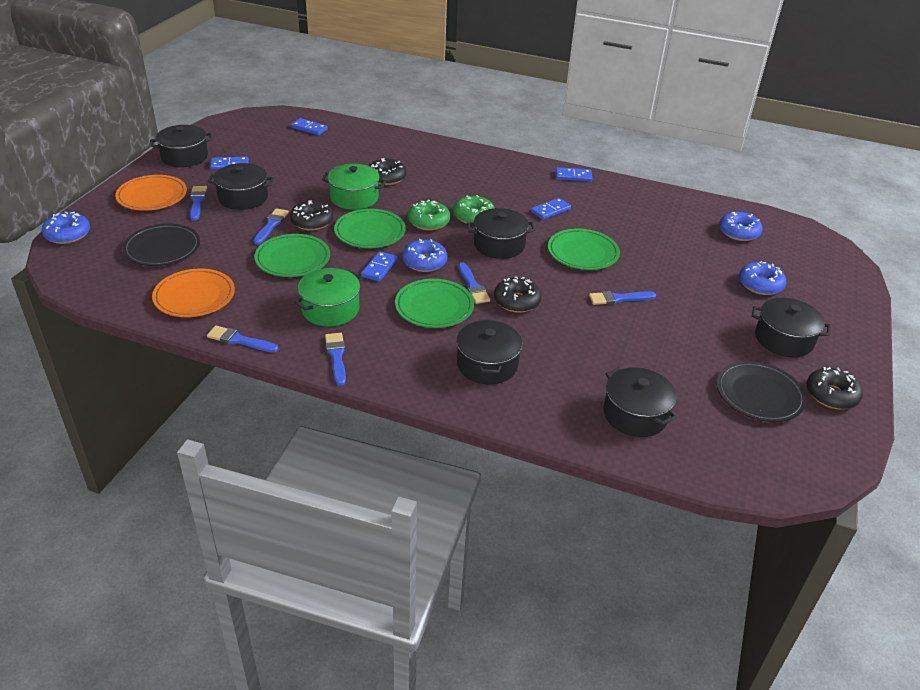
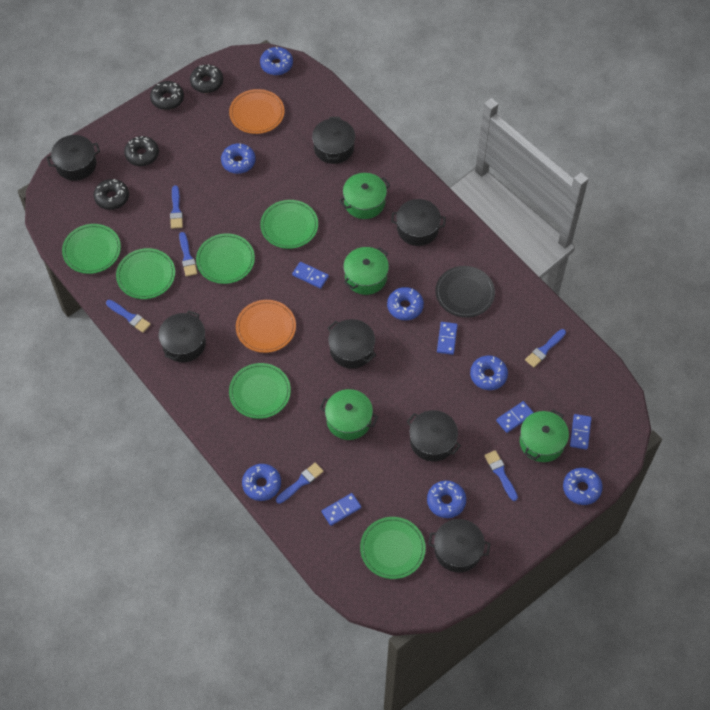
black plate: [123,224,200,266] [716,361,806,422] = 2 -> [435,266,495,318] = 1
black pot: [150,125,213,167] [208,163,274,210] [456,319,522,384] [467,208,535,259] [603,367,677,437] [752,298,831,357] = 6 -> [46,135,100,181] [158,310,206,362] [312,117,355,164] [328,319,376,369] [391,199,446,246] [407,410,461,461] [428,519,491,573] = 7
blue donut: [42,211,90,244] [402,239,447,272] [719,212,763,241] [739,261,786,295] = 4 -> [221,143,255,174] [242,464,281,501] [260,47,293,75] [387,287,424,320] [427,481,466,518] [470,355,508,390] [563,468,603,505] = 7
green donut: [408,200,450,231] [453,195,495,224] = 2 -> none = 0
green plate: [254,234,330,277] [334,209,406,248] [395,279,474,328] [548,229,620,270] = 4 -> [62,224,121,274] [116,248,175,299] [196,233,255,284] [229,363,291,419] [260,200,318,249] [360,517,426,579] = 6
green pot: [294,268,363,326] [322,164,386,210] = 2 -> [320,389,378,440] [339,173,390,219] [343,247,389,295] [520,409,569,462] = 4

